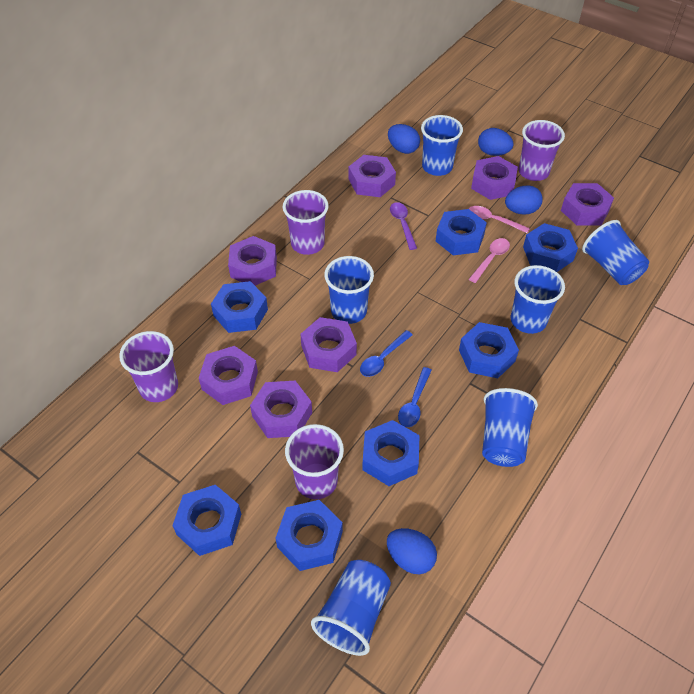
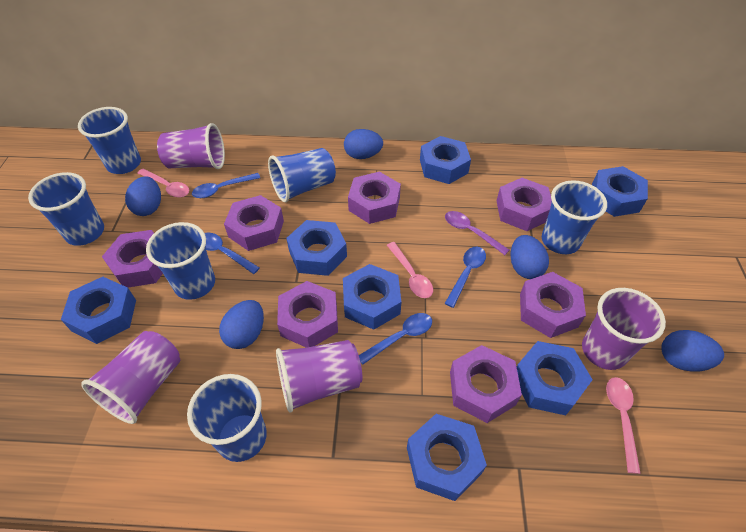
blue egg: [387,528,437,574] [388,124,420,154] [478,128,514,156] [505,185,543,215] = 4 -> [125,176,161,216] [219,300,264,349] [344,129,383,159] [510,235,549,279] [661,330,724,372] = 5
blue spoon: [360,330,413,377] [398,367,432,427] = 2 -> [192,173,260,198] [205,233,260,274] [359,313,432,365] [444,247,486,308] = 4
pink spoon: [469,206,530,233] [469,238,510,283] = 2 -> [137,169,189,198] [387,242,433,298] [606,377,641,474] = 3

